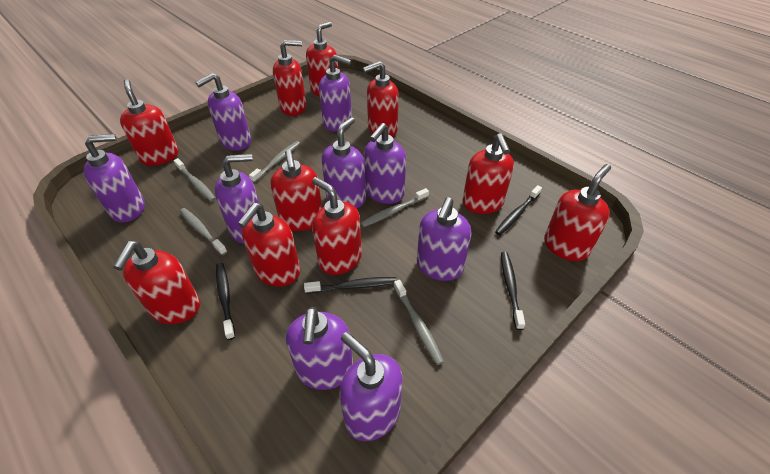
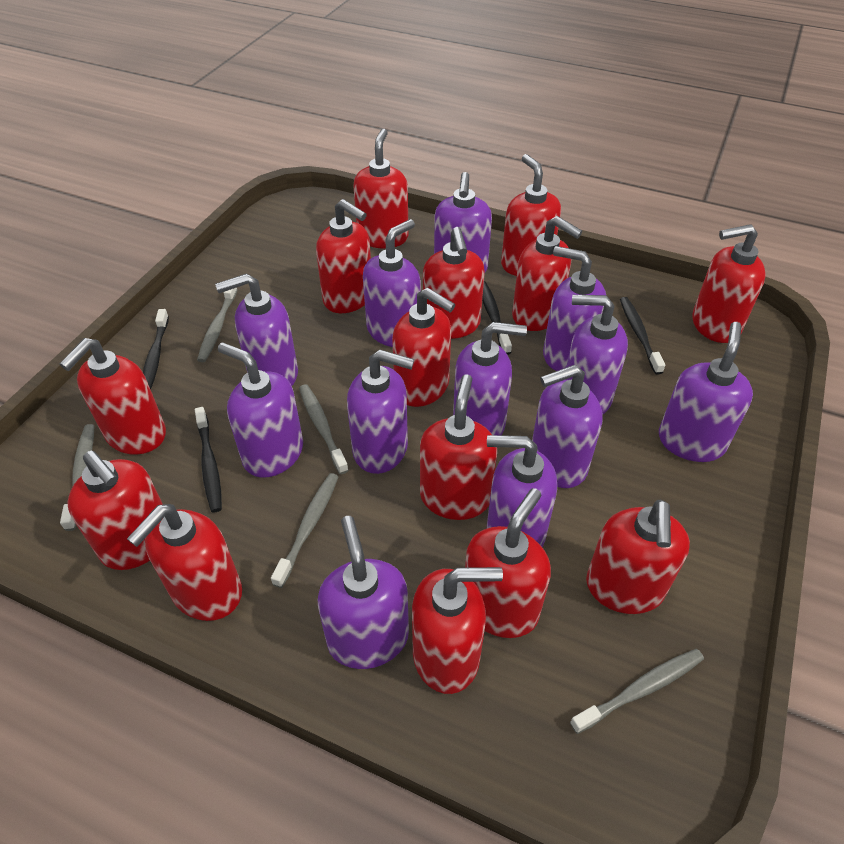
purple soap dispenser: [84,134,145,222] [195,73,251,151] [215,154,259,243] [286,307,353,390] [319,55,352,131] [321,117,366,208] [339,332,403,441] [364,123,406,204] [417,197,471,281] = 9 -> [215,273,298,386] [218,342,303,478] [318,516,409,669] [347,350,414,474] [363,219,421,347] [434,172,492,272] [453,322,527,435] [487,435,557,548] [532,365,603,488] [543,246,606,371] [565,295,628,415] [659,322,753,462] = 12
red soap dispenser: [113,241,200,324] [120,79,178,166] [238,203,301,287] [270,150,322,231] [273,40,306,116] [306,22,338,97] [312,177,362,275] [363,61,399,137] [462,133,514,214] [544,164,611,261] = 10 -> [60,338,166,455] [67,450,163,570] [127,504,242,621] [316,199,371,313] [353,129,409,249] [392,288,455,407] [412,567,503,694] [420,374,497,520] [423,227,485,339] [465,488,551,638] [501,154,561,276] [512,216,582,331] [586,499,690,614] [692,224,766,343] = 14

